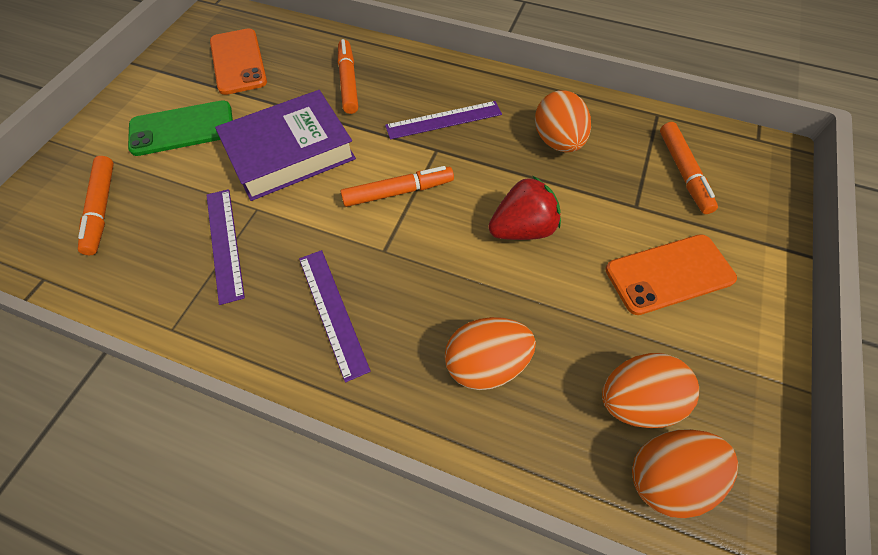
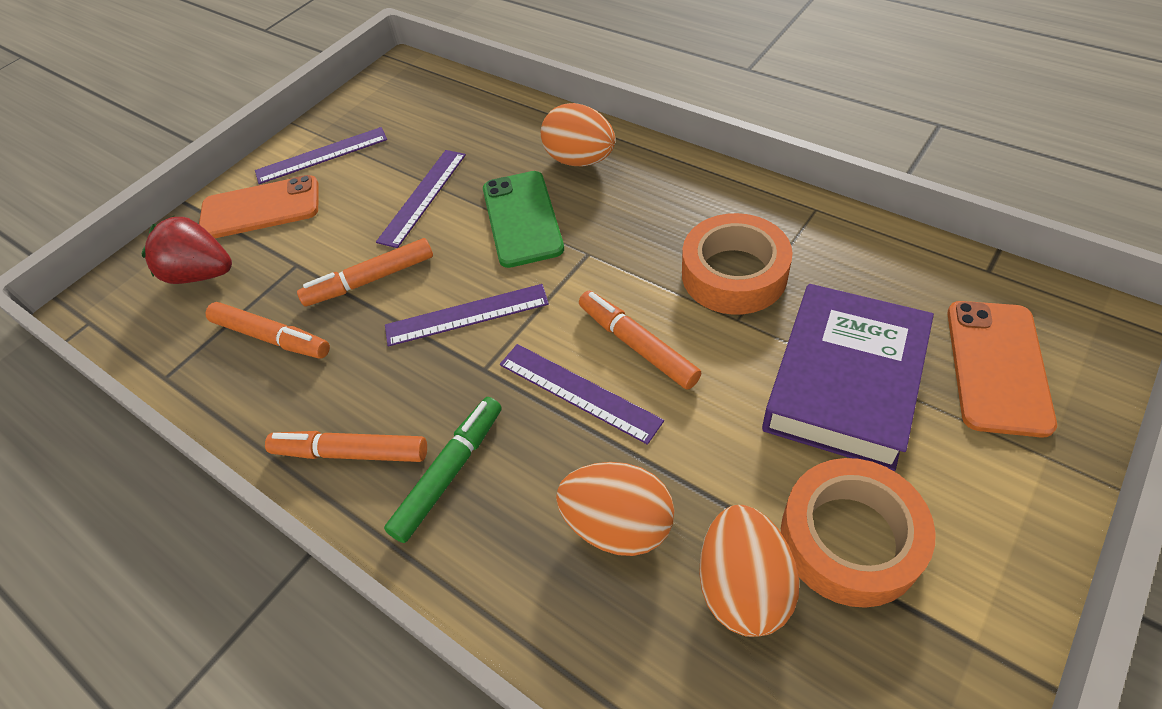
green marker: none = 0 -> [384,397,502,543] = 1
orange egg: [445,317,536,390] [535,90,591,152] [602,353,699,428] [632,429,738,518] = 4 -> [541,103,615,166] [556,462,674,556] [699,505,799,637] = 3
orange tape: none = 0 -> [682,213,793,315] [781,458,936,608] = 2
purple ruler: [207,189,245,305] [299,250,371,382] [385,101,502,140] = 3 -> [255,127,387,184] [376,150,466,248] [385,284,549,347] [500,344,664,445] = 4

